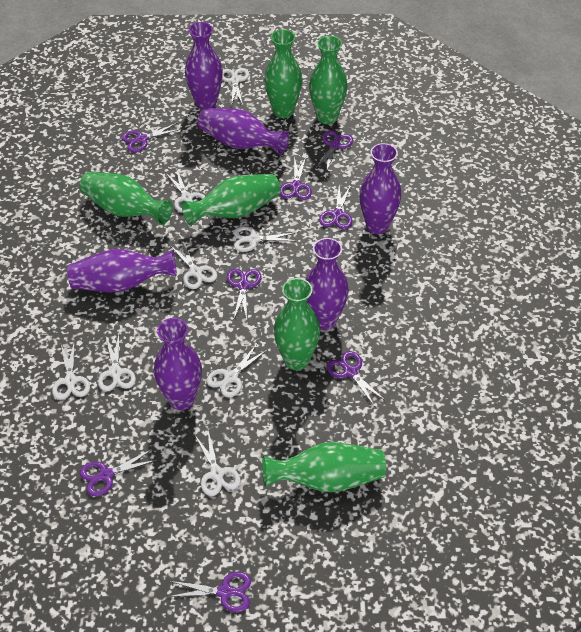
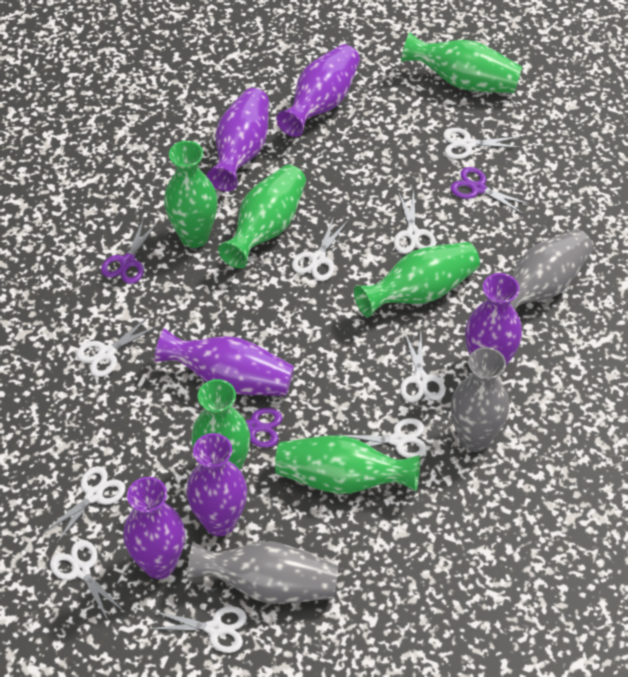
grey vase: none = 0 -> [187,542,338,604] [451,347,509,452] [486,229,593,310] = 3
purple scissors: [80,449,157,496] [121,123,182,152] [168,572,251,612] [227,269,261,319] [280,157,312,200] [315,130,353,172] [319,185,352,229] [326,351,387,407] = 8 -> [101,218,158,284] [192,408,283,448] [450,167,531,214] = 3
white scissors: [52,343,90,400] [98,335,136,392] [165,169,205,213] [170,240,217,289] [194,431,241,496] [206,344,268,397] [222,68,249,105] [234,226,298,252] = 8 -> [45,466,125,543] [50,540,124,620] [76,316,158,377] [150,606,247,653] [292,216,348,281] [337,418,427,458] [394,191,436,254] [400,331,446,402] [443,128,522,159] = 9

